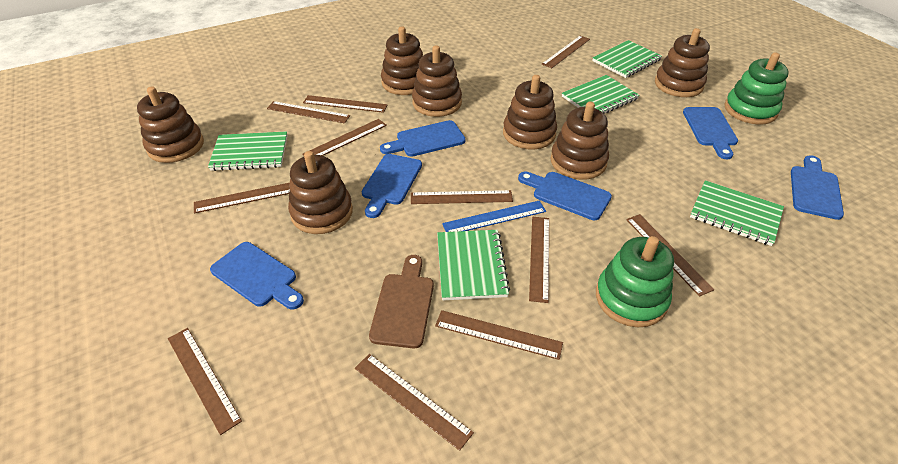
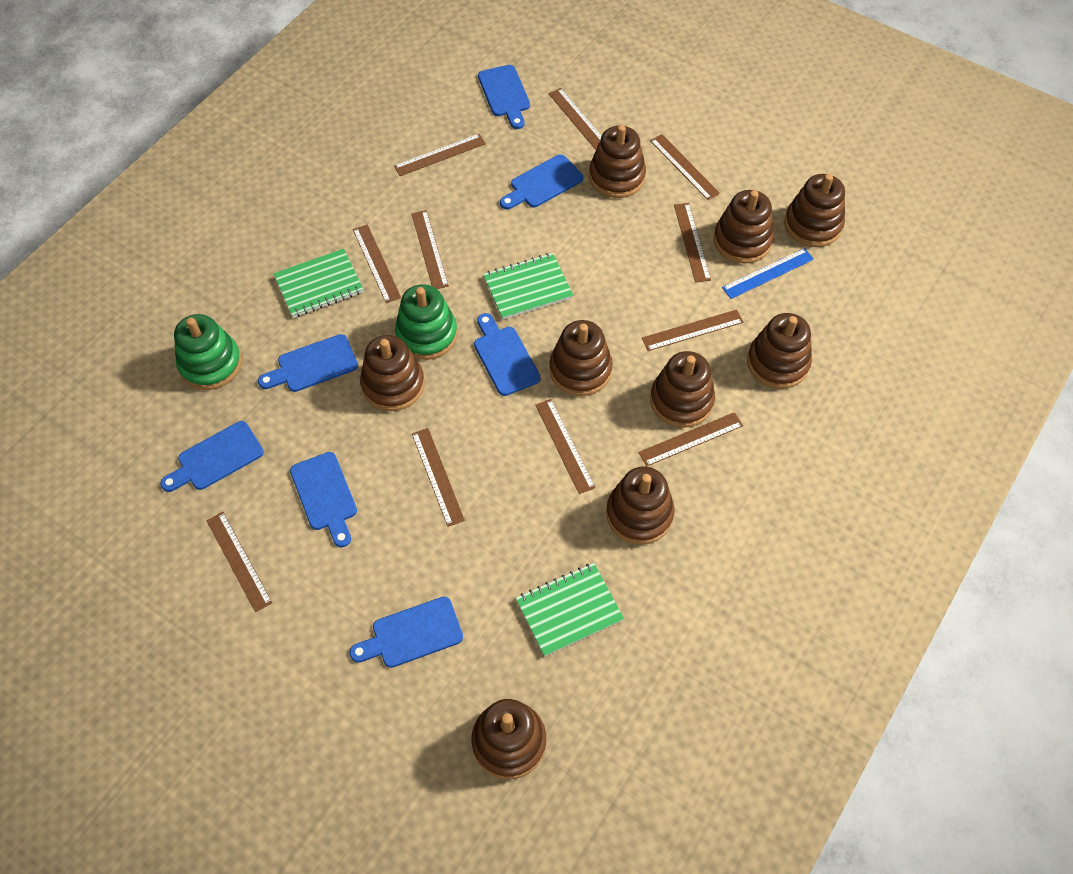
blue cutting board: [210,242,304,310] [362,154,422,218] [380,120,466,157] [518,172,612,220] [683,107,738,159] [791,155,844,220] = 6 -> [160,421,264,492] [258,334,358,392] [290,452,357,548] [349,597,463,668] [474,313,540,396] [478,65,530,129] [500,154,583,209] = 7
brown cutting board: [369,255,434,348] = 1 -> none = 0
brown stacking toy: [137,87,204,163] [288,151,353,234] [381,27,423,95] [412,46,462,117] [503,75,557,150] [550,101,609,179] [655,28,710,97] = 7 -> [360,335,425,411] [471,699,546,779] [550,320,613,396] [589,125,646,198] [606,466,675,545] [650,351,715,428] [713,190,774,264] [747,313,812,389] [784,174,845,247] = 9
green notebook: [208,131,288,171] [437,230,510,300] [562,75,639,113] [592,40,662,78] [690,180,784,246] = 5 -> [273,248,364,318] [483,253,573,320] [516,563,624,657] = 3

